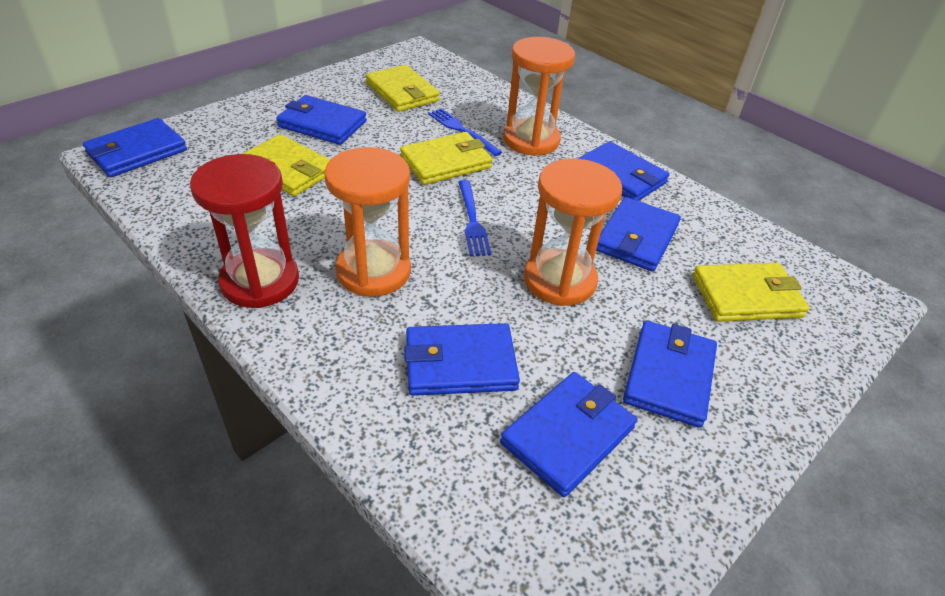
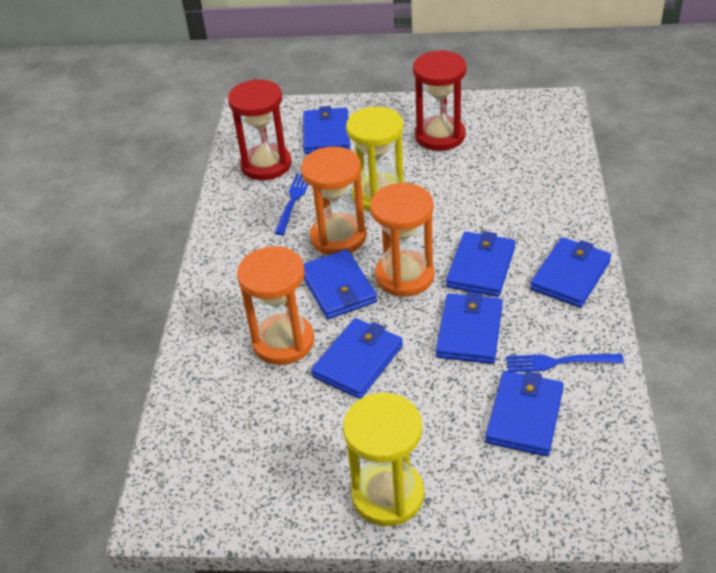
red hourglass: [190,154,299,308] = 1 -> [228,79,292,180] [413,50,467,151] = 2
yellow hourglass: none = 0 -> [343,393,424,526] [346,107,404,211] = 2
yellow wallet: [243,134,331,196] [366,65,440,112] [400,132,492,185] [692,263,809,322] = 4 -> none = 0

